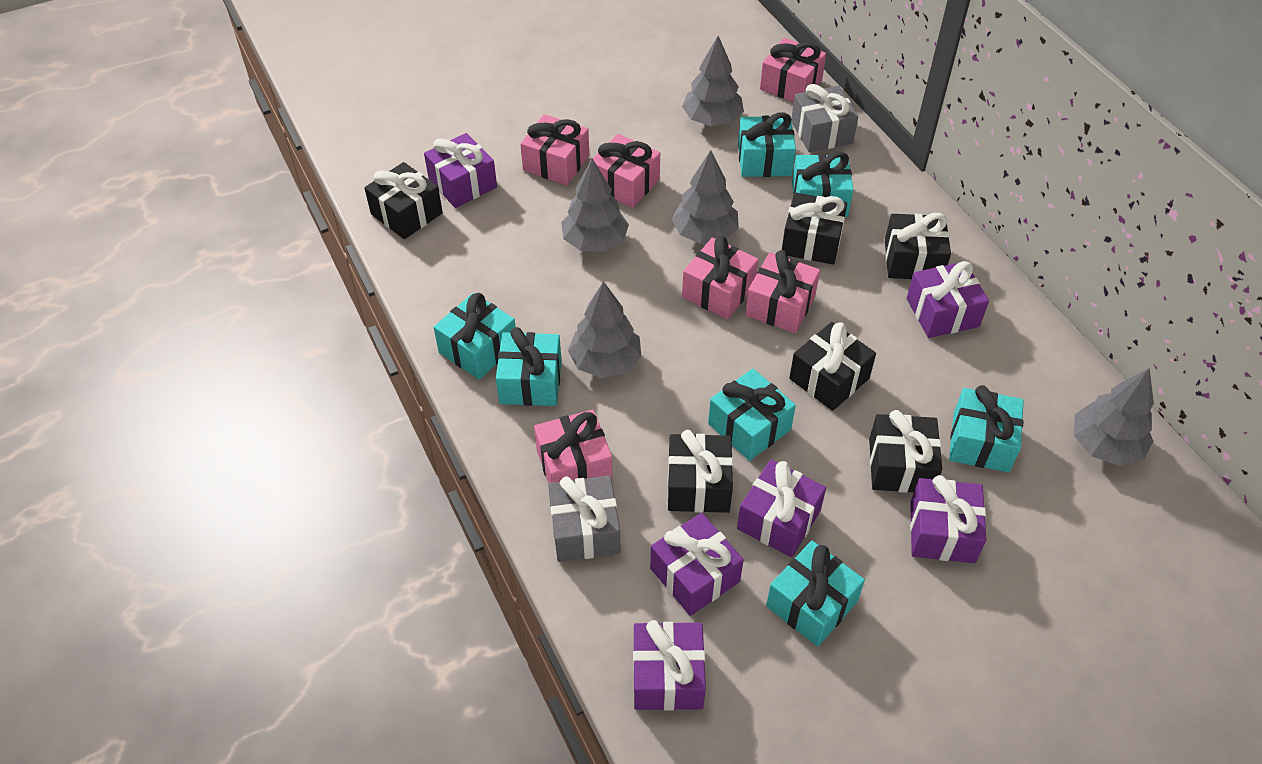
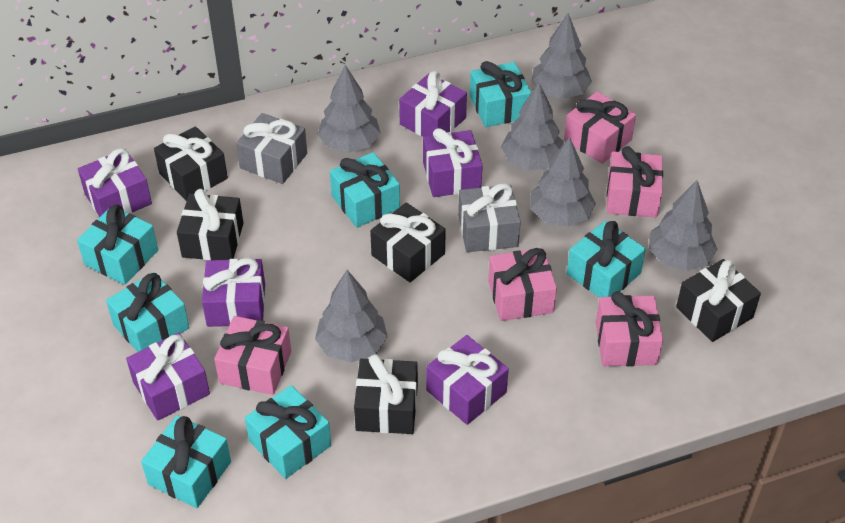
black gift: [365,162,443,239] [667,430,733,513] [782,192,847,265] [789,322,876,411] [869,410,942,493] [885,213,951,279] = 6 -> [154,126,228,201] [177,189,243,260] [354,354,418,434] [370,202,446,282] [676,259,761,342] = 5
grey tree: [561,158,629,252] [568,281,642,378] [672,150,739,244] [682,36,744,126] [1074,368,1154,466] = 5 -> [315,270,388,363] [317,65,381,153] [501,83,564,170] [530,137,596,227] [531,13,592,99] [649,180,717,271] = 6
pink gift: [520,114,589,185] [534,410,613,484] [593,134,660,208] [682,236,759,319] [745,250,820,333] [760,38,826,102] = 6 -> [214,316,291,395] [488,248,557,321] [564,92,636,164] [596,291,663,366] [607,146,663,218] = 5

